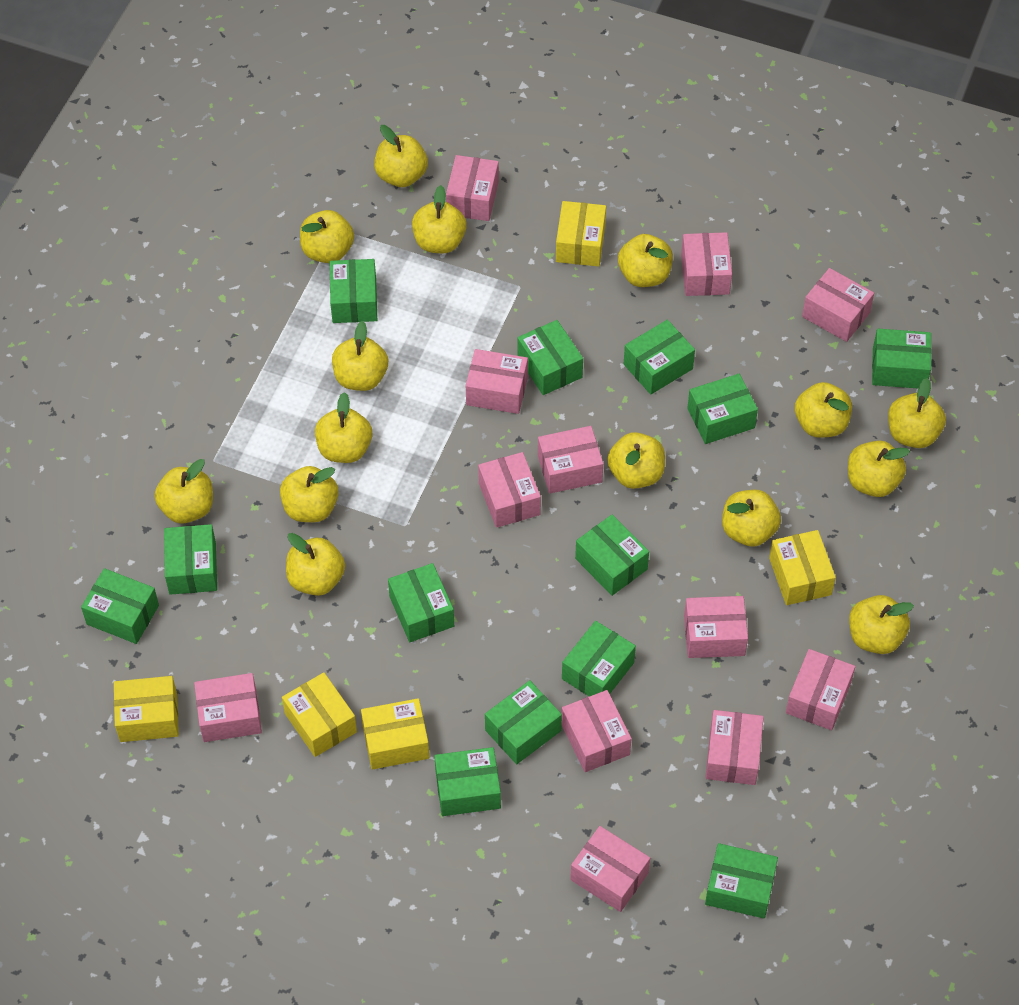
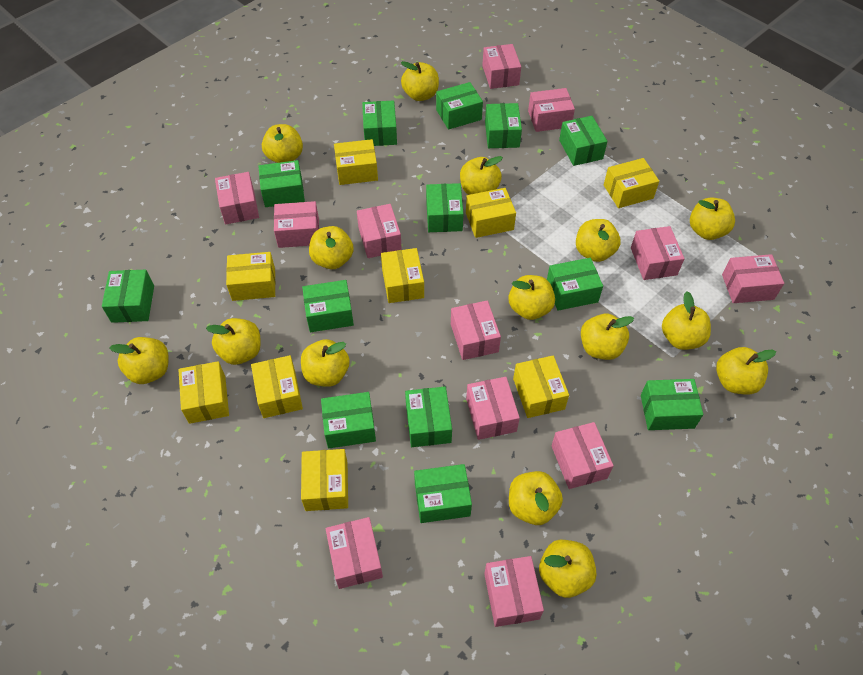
yellow box: [114,676,179,742] [282,672,357,757] [361,698,429,770] [556,201,606,267] [769,530,836,605] = 5 -> [178,361,229,424] [226,252,275,301] [251,355,303,418] [301,449,348,511] [334,139,378,185] [381,248,424,303] [466,188,516,238] [513,356,569,418] [604,158,659,208] = 9

